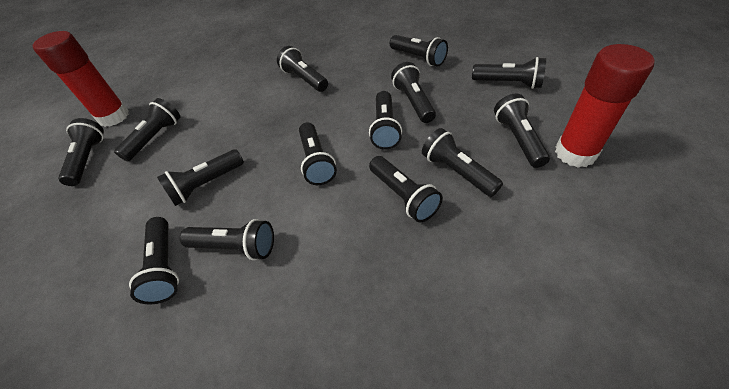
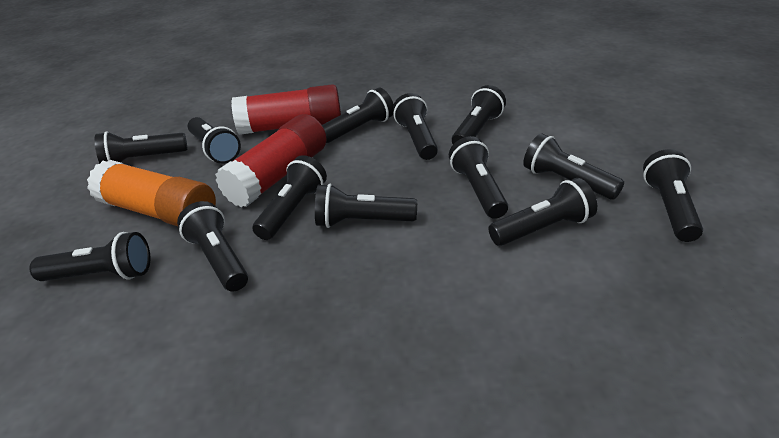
black flashlight: [58,118,104,186] [114,98,180,161] [129,217,179,305] [157,149,244,206] [180,219,274,260] [277,46,328,92] [299,123,337,185] [369,91,402,150] [369,156,443,223] [390,35,448,67] [391,62,436,123] [422,128,503,197] [472,57,546,89] [494,93,550,168] = 14 -> [30,232,150,281] [95,131,188,164] [177,201,248,292] [188,117,241,164] [252,155,327,240] [315,184,417,228] [322,88,394,143] [393,93,438,160] [449,136,508,219] [452,85,506,144] [488,178,597,246] [523,133,624,200] [643,149,703,242] = 13
orange glue stick: none = 0 -> [87,160,216,226] = 1

